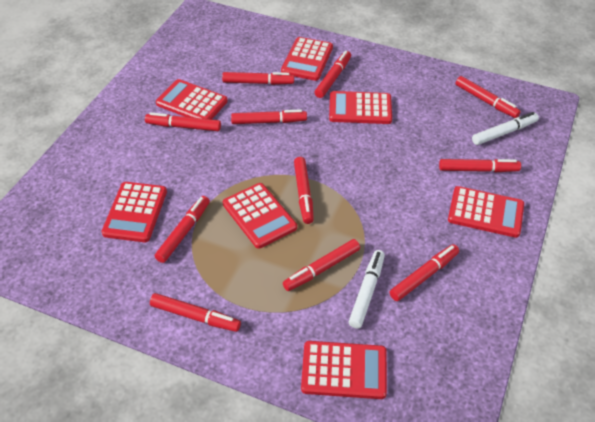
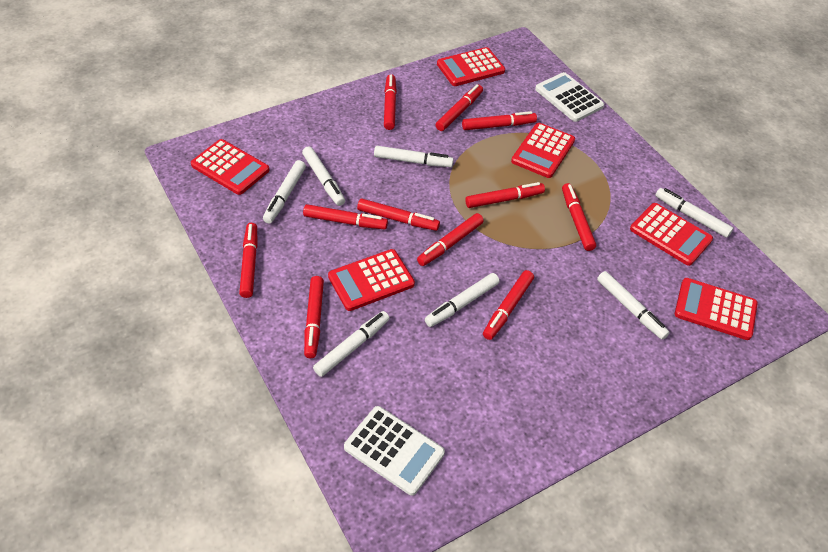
red calculator: [101,182,167,242] [156,79,228,119] [223,183,297,249] [281,37,333,81] [301,341,387,399] [329,91,392,124] [448,186,524,238] = 7 -> [191,139,269,195] [328,249,415,311] [437,47,505,86] [511,123,575,178] [630,203,713,266] [675,278,758,340] = 6
white calculator: none = 0 -> [344,406,445,496] [535,72,604,122] = 2
white marker: [349,250,385,329] [472,112,539,145] = 2 -> [263,160,306,224] [302,146,345,206] [313,311,390,377] [374,146,454,167] [425,273,500,327] [597,271,670,340] [655,188,733,238] = 7

